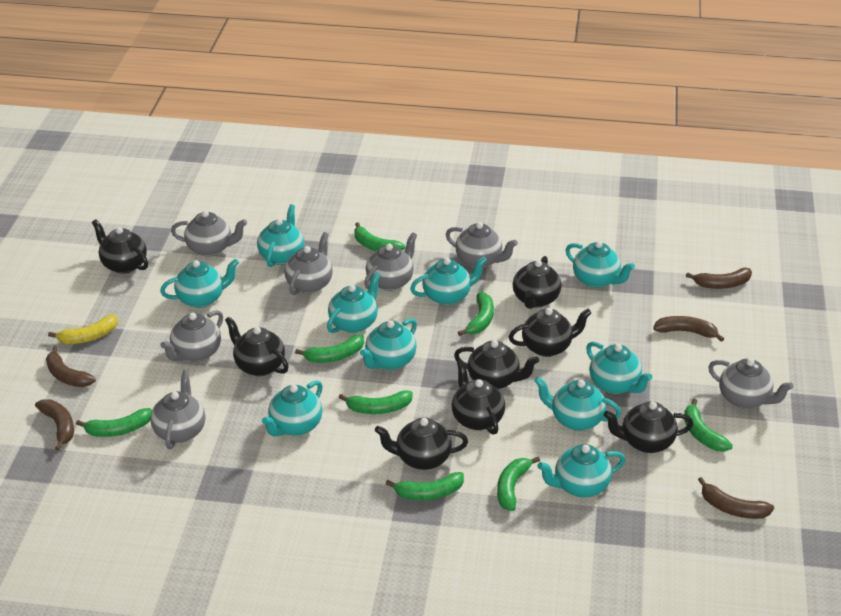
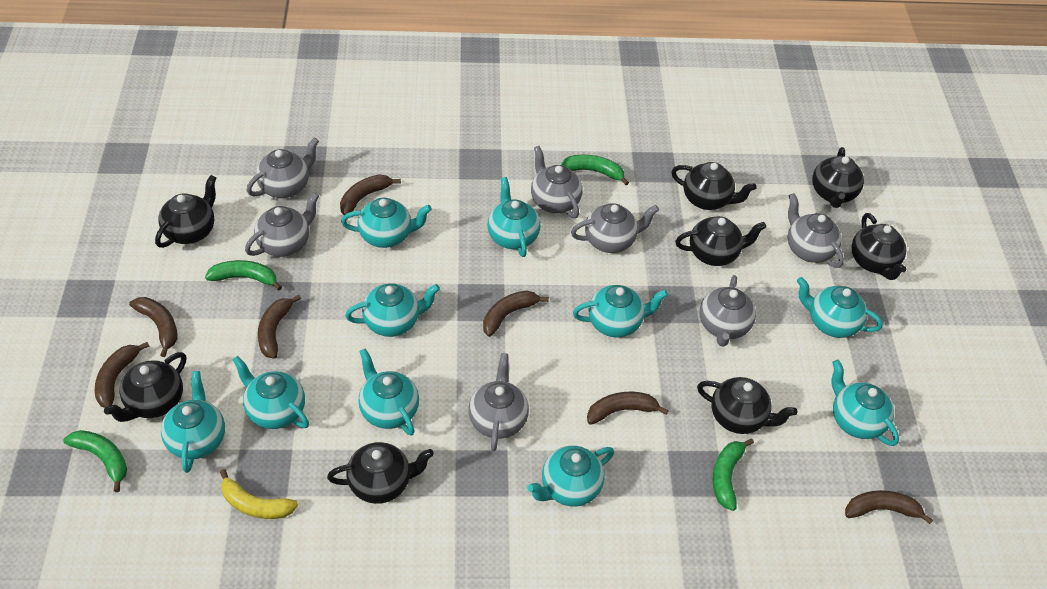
brown banana: [35,399,74,451] [46,346,96,387] [653,316,724,342] [686,268,752,289] [698,477,774,519] = 5 -> [95,342,149,408] [129,297,178,357] [258,295,301,359] [340,174,401,215] [483,291,549,337] [587,392,669,425] [845,490,933,524] = 7
green banana: [76,408,152,437] [295,335,364,363] [338,390,413,414] [354,222,406,251] [386,472,464,500] [458,292,494,336] [497,457,540,511] [684,399,733,452] = 8 -> [63,430,127,492] [205,260,282,291] [561,155,629,185] [713,438,754,511] = 4

